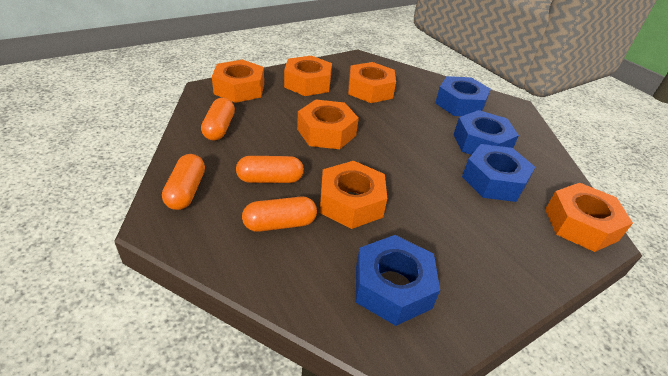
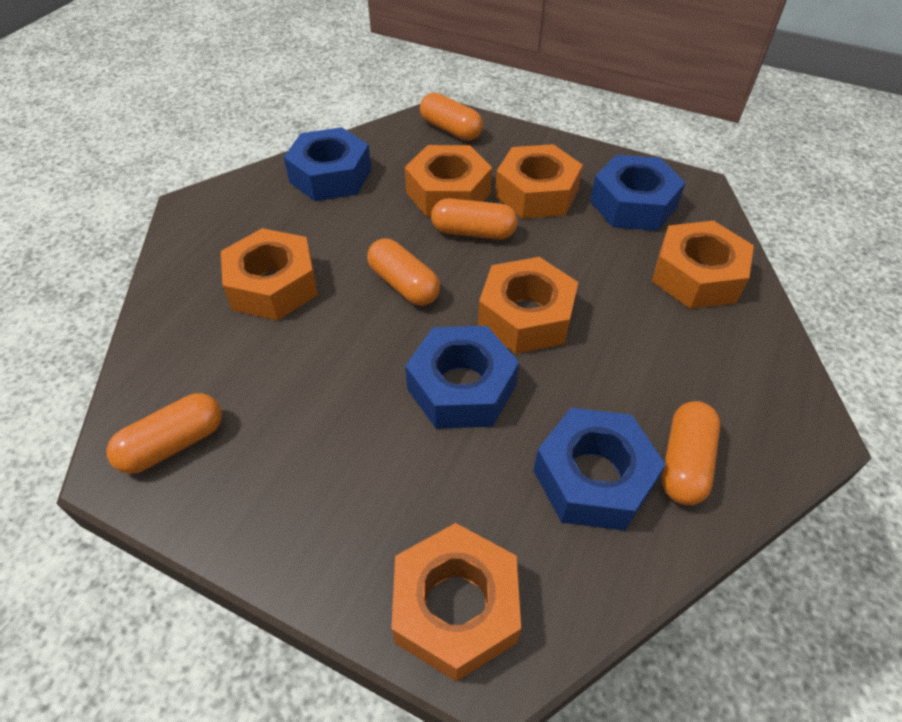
orange capsule: [162,154,205,210] [201,98,235,141] [236,156,304,183] [242,197,317,232] = 4 -> [107,393,222,474] [367,238,440,306] [420,93,483,141] [431,198,518,240] [662,401,720,505] = 5

